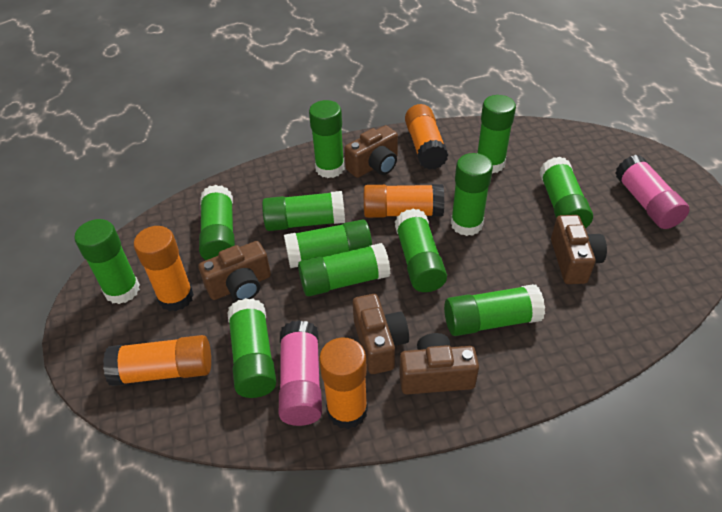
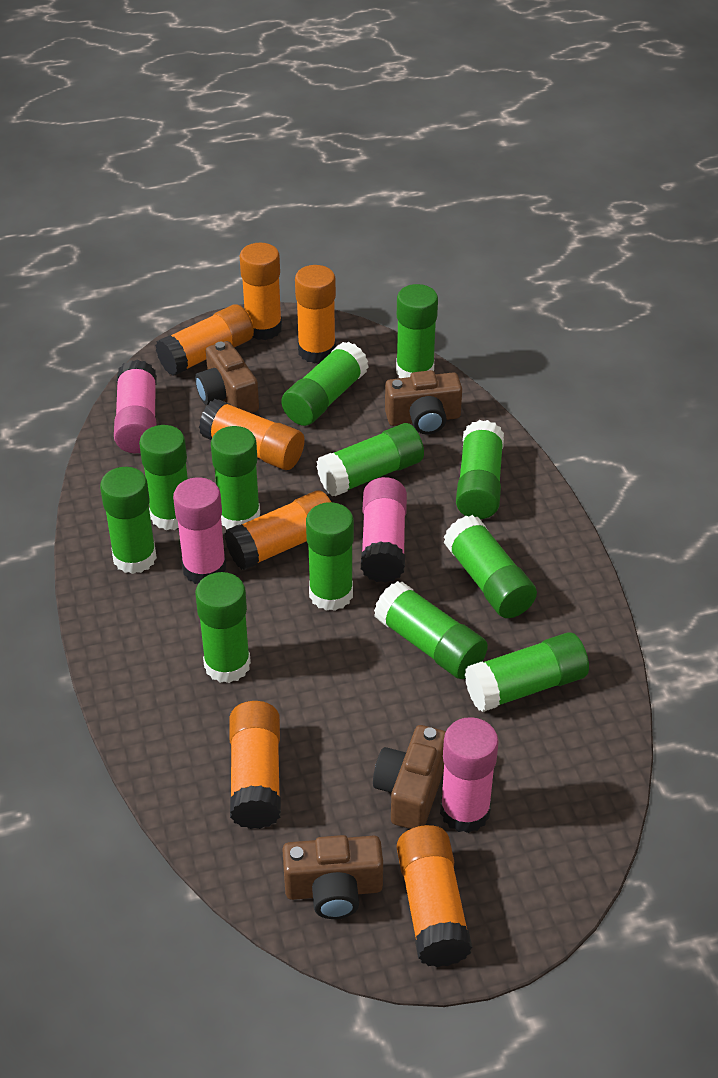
brown camera: [198,241,271,301] [344,125,398,178] [353,294,409,374] [399,333,479,395] [551,215,607,284] = 5 -> [195,341,259,413] [282,835,383,919] [373,725,446,829] [385,370,462,434] = 4
orange glue stick: [103,335,211,386] [134,226,194,311] [319,338,368,429] [364,184,444,218] [405,104,448,170] = 5 -> [155,305,254,376] [199,399,305,470] [225,490,331,570] [229,701,281,829] [240,243,282,340] [295,265,336,364] [397,825,472,967] = 7
pink glue stick: [279,320,322,426] [615,155,690,229] = 2 -> [114,359,157,453] [173,477,227,584] [361,477,407,583] [440,717,499,833] = 4

